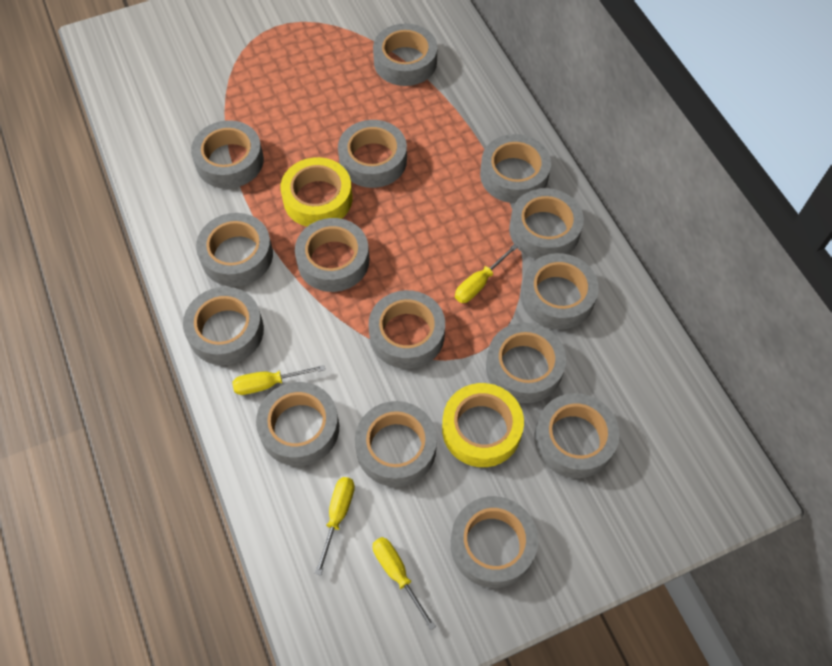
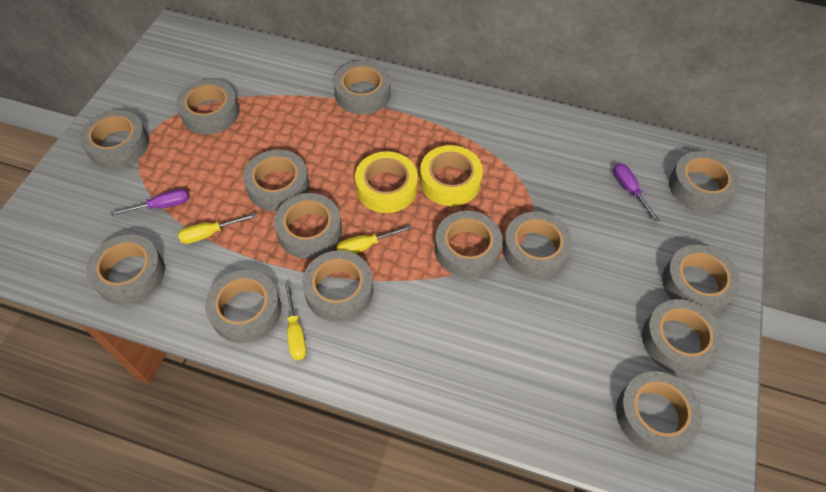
grey tape: [183,287,264,365] [191,120,264,189] [196,213,273,287] [256,382,339,466] [295,218,369,292] [338,120,407,188] [355,401,437,487] [368,290,445,369] [373,23,438,86] [451,496,538,588] [480,134,551,203] [486,323,566,403] [509,188,584,259] [521,253,599,330] [534,393,619,478] = 15 -> [80,110,149,168] [86,234,165,304] [176,79,240,135] [205,270,281,343] [243,150,309,211] [274,193,342,259] [302,251,373,322] [333,61,391,114] [435,211,503,278] [503,212,572,279] [616,371,702,454] [642,299,724,375] [662,245,740,314] [669,151,740,212] = 14
purple screwdriver: none = 0 -> [110,189,189,216] [613,163,660,222] = 2
yellow screwdriver: [232,365,325,395] [315,477,355,575] [373,537,436,630] [455,244,518,303] = 4 -> [178,213,257,244] [285,283,306,360] [336,225,412,254] = 3

